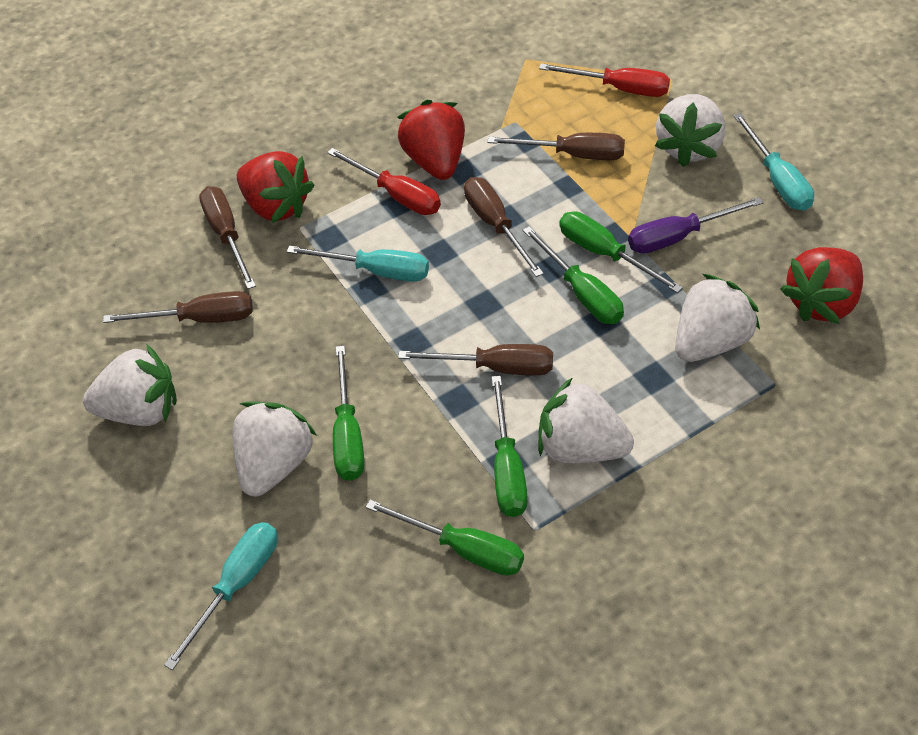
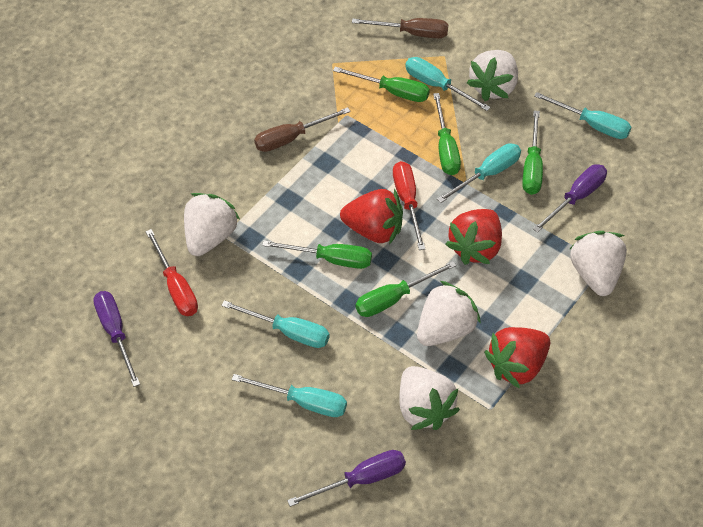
brown screwdriver: [103,291,253,323] [199,186,256,289] [398,344,553,376] [464,177,544,277] [488,133,625,160] = 5 -> [254,107,351,152] [352,18,448,38] = 2
purple screwdriver: [628,197,764,254] = 1 -> [93,291,140,387] [287,450,406,507] [533,164,607,233] = 3
turquoise screwdriver: [164,522,278,670] [287,246,429,282] [733,113,814,211] = 3 -> [221,300,330,348] [232,374,347,417] [405,57,491,111] [437,143,521,203] [534,92,631,139] = 5

